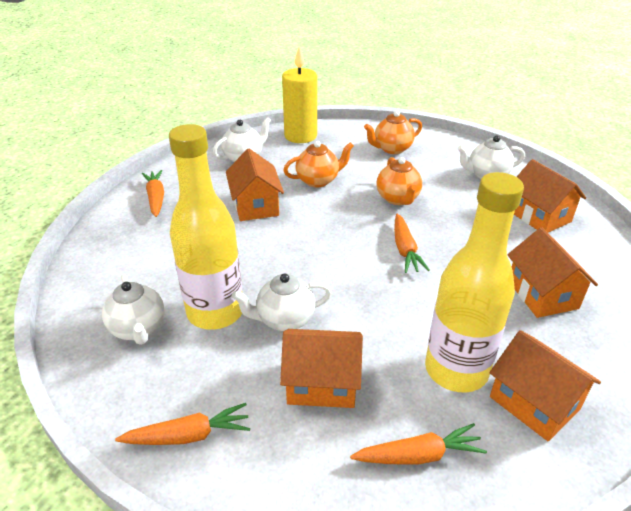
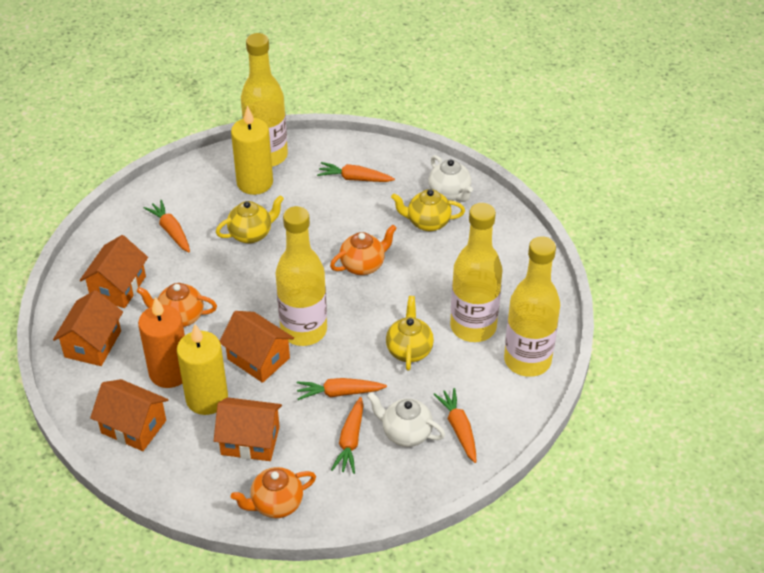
orange candle: none = 0 -> [138,297,185,388] = 1
orange carrot: [115,403,250,445] [142,170,164,217] [350,423,487,465] [394,214,430,273] = 4 -> [144,200,190,252] [297,378,387,400] [317,162,395,182] [331,397,363,474] [433,388,476,463] = 5
white teapot: [102,275,165,345] [213,117,271,162] [232,273,332,331] [458,135,525,179] = 4 -> [367,392,445,447] [429,155,473,202] = 2
yellow bottle: [169,124,242,330] [425,172,524,392] = 2 -> [241,33,288,167] [275,206,327,346] [450,203,502,342] [504,236,560,377] = 4
yellow candle: [282,46,317,143] = 1 -> [177,324,228,415] [231,106,273,195] = 2
yellow teapot: none = 0 -> [216,195,284,244] [386,296,434,371] [391,189,465,231] = 3

